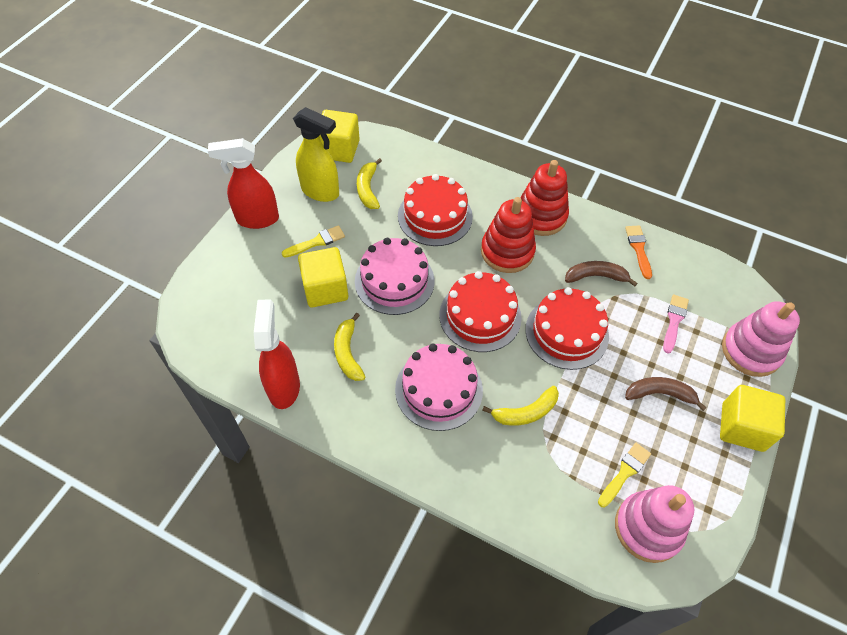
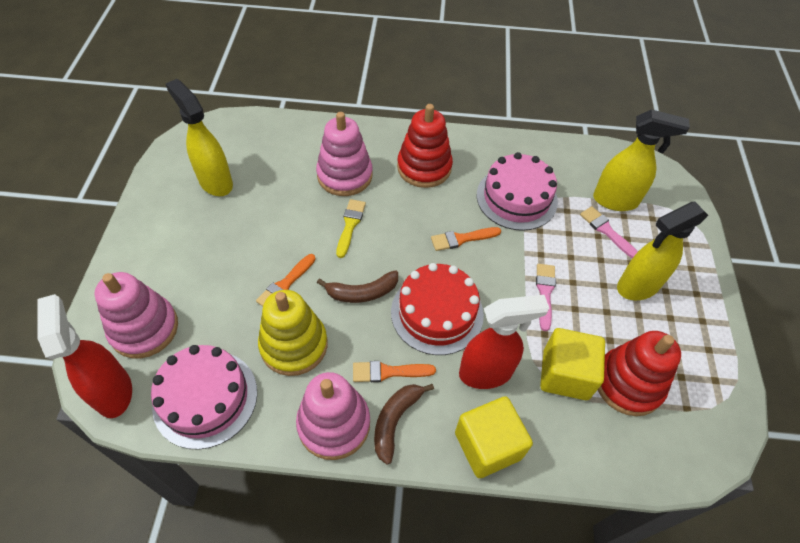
orange brush: [625,225,652,279] = 1 -> [256,254,316,306] [353,361,436,382] [431,227,501,251] = 3
pink brush: [663,294,689,354] = 1 -> [536,264,556,331] [580,206,638,258] = 2
pink stacking toy: [615,485,695,563] [722,301,800,377] = 2 -> [94,272,178,358] [296,372,370,460] [316,112,373,196] = 3
red cake: [398,174,473,246] [439,271,522,352] [525,287,609,370] = 3 -> [391,263,484,355] = 1
yellow banana: [334,313,365,381] [357,158,382,209] [482,386,559,426] = 3 -> none = 0
yellow brush: [282,225,345,258] [598,443,651,507] = 2 -> [336,199,366,258] = 1
yellow cube: [298,247,348,307] [319,110,360,163] [720,385,785,452] = 3 -> [455,396,533,478] [540,328,605,400] = 2
yellow spray bottle: [293,107,339,202] = 1 -> [166,79,233,196] [593,109,690,211] [617,202,708,300] = 3
yellow stacking toy: none = 0 -> [258,290,328,376] = 1

